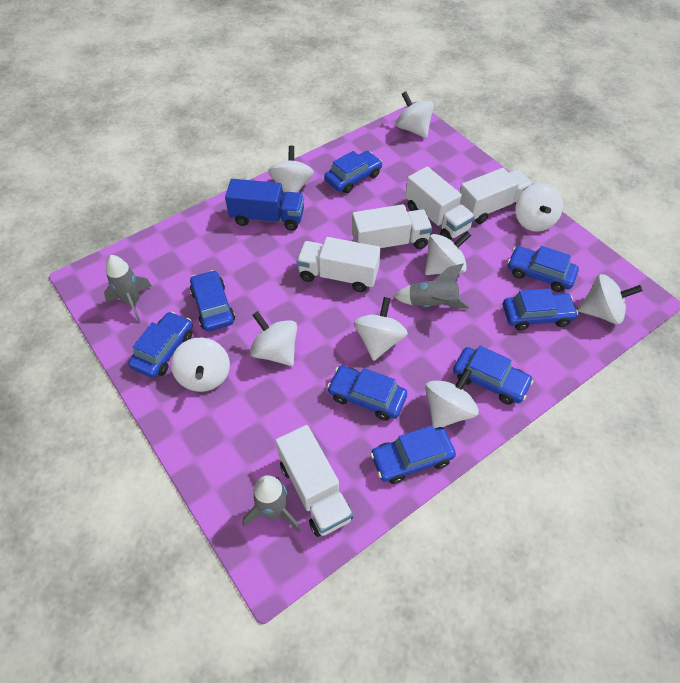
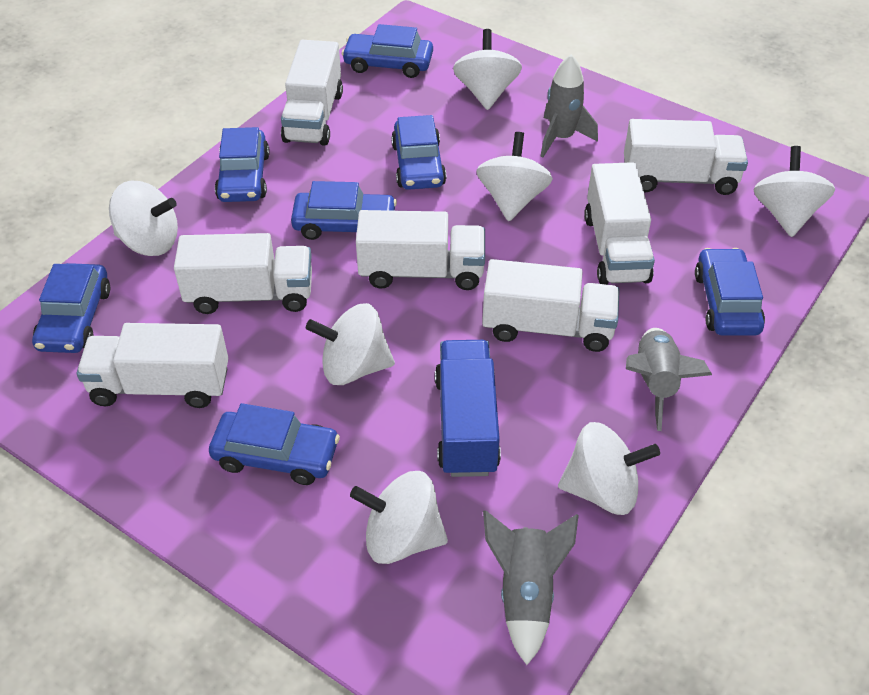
blue car: [128,312,193,378] [190,270,235,332] [324,151,382,193] [327,366,407,421] [370,426,456,484] [453,346,533,405] [503,288,578,330] [508,246,579,292] = 8 -> [32,263,110,353] [209,403,340,485] [215,127,270,202] [291,181,397,240] [342,24,433,78] [391,115,446,190] [695,248,765,336] = 7
white spinning top: [171,337,230,392] [250,311,297,366] [268,145,314,193] [354,297,408,361] [396,91,434,138] [425,231,471,275] [425,368,479,429] [515,183,563,232] [578,274,643,324] = 9 -> [109,181,178,256] [306,303,395,385] [350,471,448,564] [453,29,522,110] [476,132,553,221] [558,422,660,515] [753,146,835,237] = 7
white truck: [275,425,353,537] [297,237,381,292] [352,204,432,249] [405,167,475,240] [460,168,533,224] = 5 -> [77,323,228,408] [174,233,312,314] [281,40,343,146] [356,210,485,290] [482,259,620,352] [584,162,655,285] [624,119,748,195] = 7

